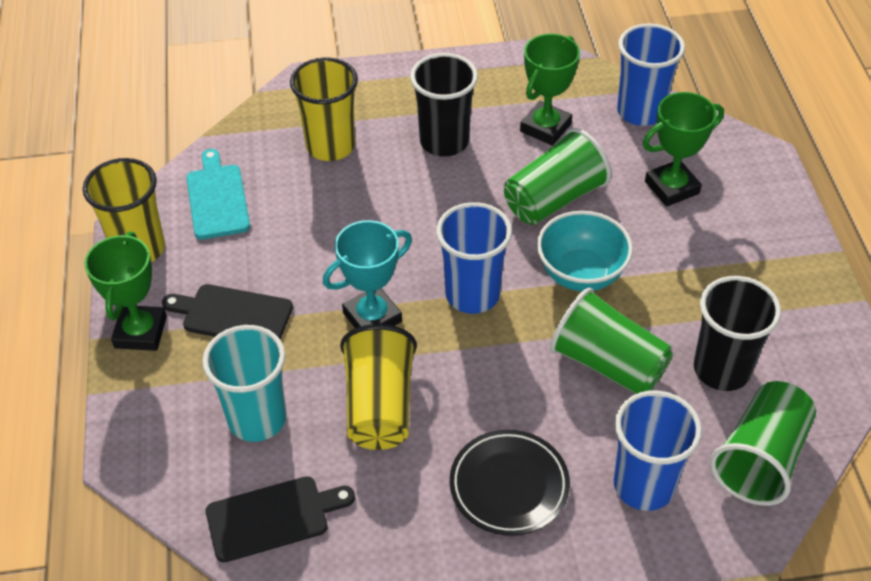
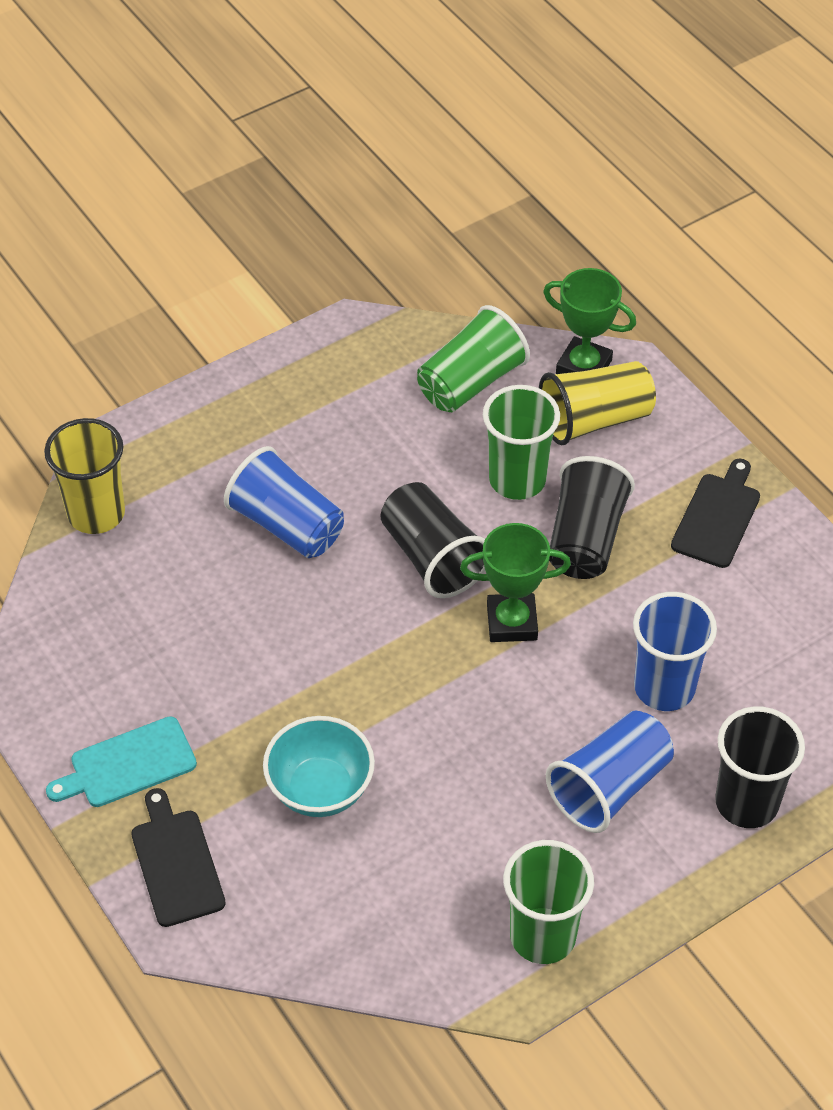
black cup: [410,53,478,157] [694,276,781,391] = 2 -> [380,482,485,598] [549,456,635,579] [715,706,805,828] = 3
black plate: [450,430,570,536] = 1 -> none = 0
green trophy: [84,231,167,351] [520,34,580,146] [643,92,724,207] = 3 -> [460,523,571,642] [543,268,636,374] = 2
turquoise cup: [202,325,287,442] = 1 -> none = 0
turquoise trophy: [323,220,412,328] = 1 -> none = 0
yellow cup: [83,158,165,262] [290,57,358,161] [340,324,417,450] = 3 -> [44,418,125,534] [539,361,656,445] = 2

